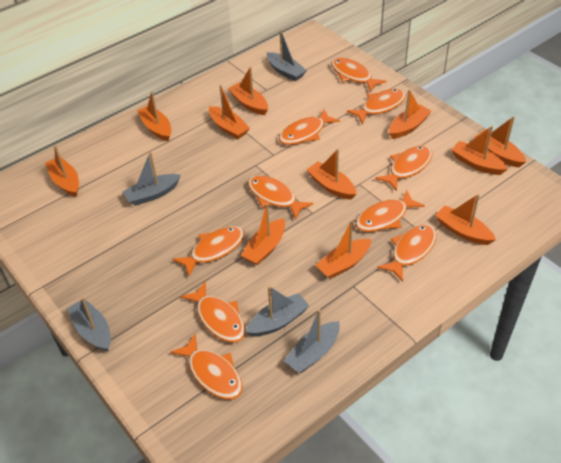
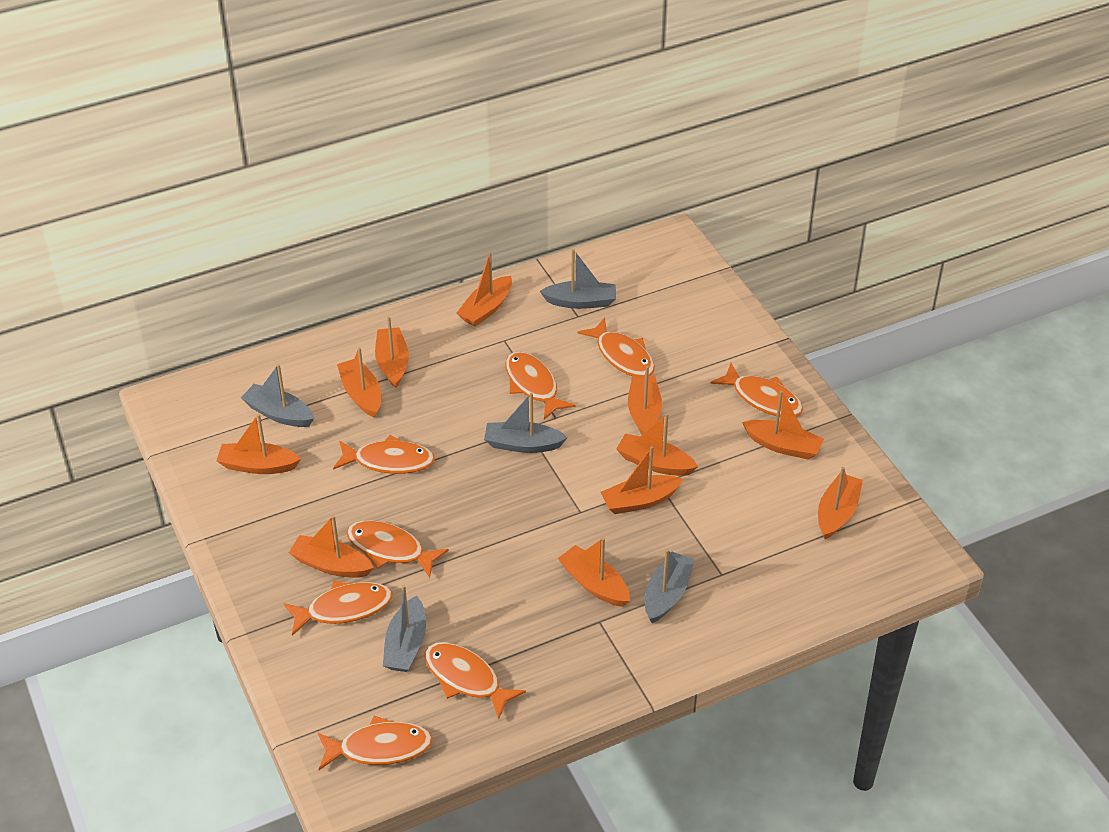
orange fish: [170,333,243,399] [172,226,245,277] [180,281,246,342] [248,175,313,220] [279,109,340,145] [331,58,386,92] [347,89,406,124] [355,190,425,232] [375,145,432,191] [377,224,436,282] = 10 -> [283,581,393,636] [317,715,433,770] [333,435,435,474] [346,520,449,578] [425,642,526,719] [505,351,576,420] [577,317,655,376] [710,363,803,417] = 8

